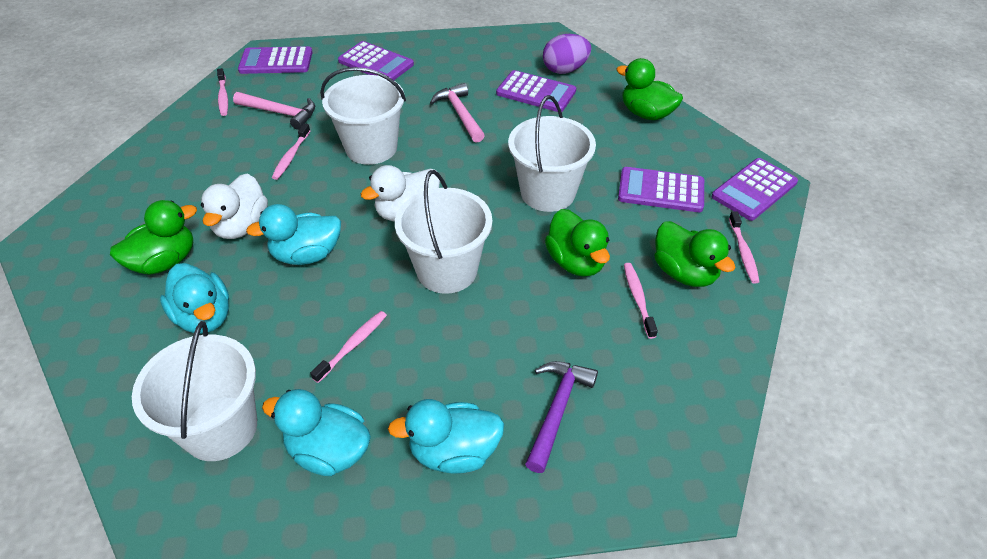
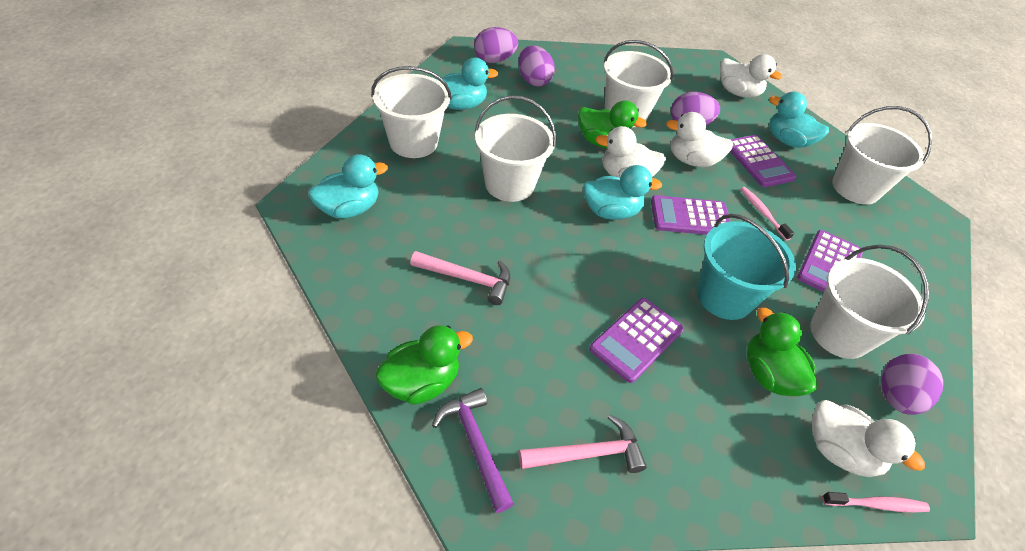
green duck: [110,200,197,275] [545,209,610,276] [616,58,683,120] [654,221,736,287] = 4 -> [375,325,473,405] [578,100,647,148] [747,308,817,396] = 3
pink toothbrush: [217,68,228,116] [272,124,310,180] [310,311,387,383] [624,263,658,339] [729,211,760,284] = 5 -> [740,187,794,241] [822,492,930,512] = 2
purple calculator: [238,46,313,74] [338,41,414,81] [496,70,576,112] [618,167,704,212] [712,158,798,221] = 5 -> [589,298,684,383] [651,195,731,235] [730,135,796,188] [797,230,863,292] = 4
purple egg: [543,34,591,74] = 1 -> [474,27,518,63] [518,45,555,86] [671,92,720,125] [881,354,943,415] = 4
turquoise bucket: none = 0 -> [697,214,796,320] = 1
white bucket: [132,321,257,461] [320,67,406,165] [395,170,492,294] [508,95,596,212] = 4 -> [371,66,452,158] [475,95,556,202] [604,40,674,127] [810,245,929,359] [832,106,932,204] = 5
white duck: [201,174,268,239] [361,165,440,222] = 2 -> [595,126,666,178] [666,112,733,167] [720,54,782,98] [812,400,925,477] = 4

